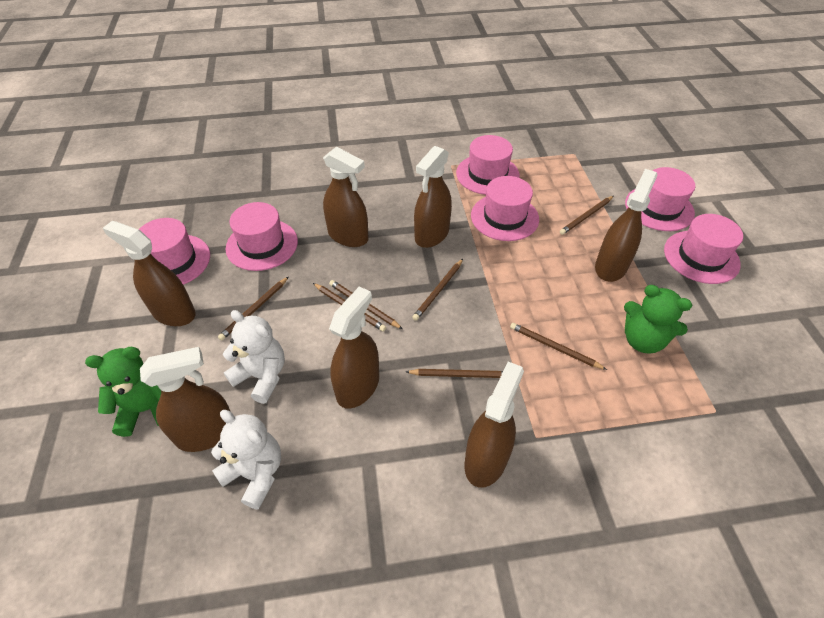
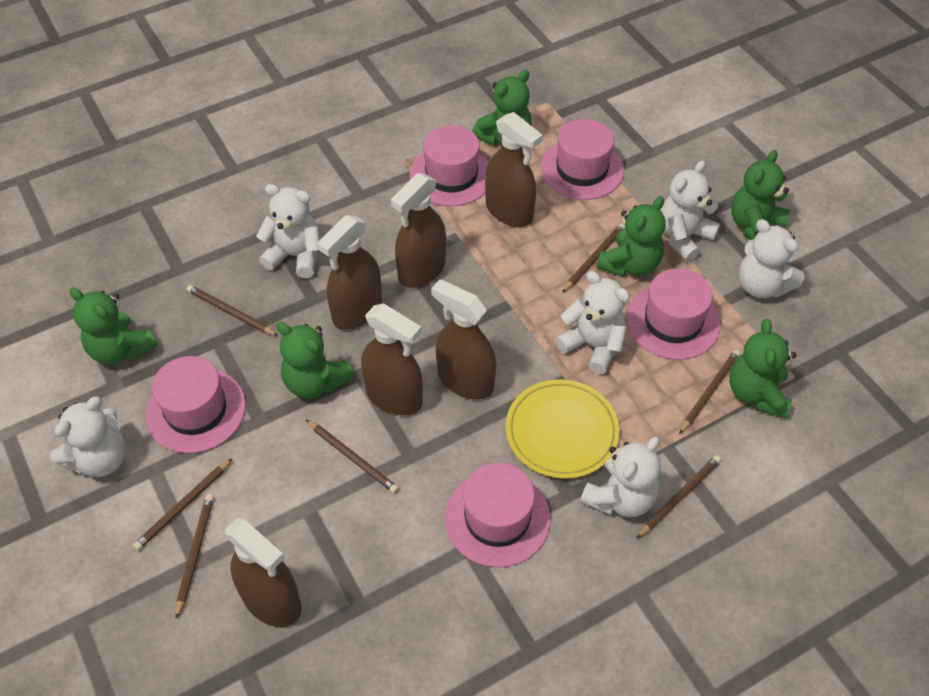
brown spray bottle: [102,221,196,326] [140,347,231,452] [323,147,368,247] [329,287,379,409] [414,146,452,248] [465,361,524,488] [595,169,658,282] = 7 -> [225,518,301,627] [317,215,382,330] [361,303,423,415] [391,173,446,288] [431,279,496,400] [485,112,543,227] = 6
green teddy bear: [85,347,161,437] [624,285,692,354] = 2 -> [70,288,158,365] [276,322,354,399] [472,70,532,146] [597,196,666,277] [729,319,796,418] [731,150,790,240] = 6
pink hat: [139,218,210,285] [226,202,298,271] [456,135,520,195] [471,176,539,241] [625,167,695,231] [664,214,743,284] = 6 -> [146,356,246,453] [410,125,489,206] [445,463,550,567] [540,119,624,200] [626,269,720,360] = 5
white teddy bear: [211,410,281,510] [223,310,285,404] = 2 -> [50,397,126,477] [256,184,320,278] [555,271,630,374] [580,437,661,517] [661,161,720,262] [739,219,805,298] = 6
yellow plate: none = 0 -> [506,379,620,479] = 1

